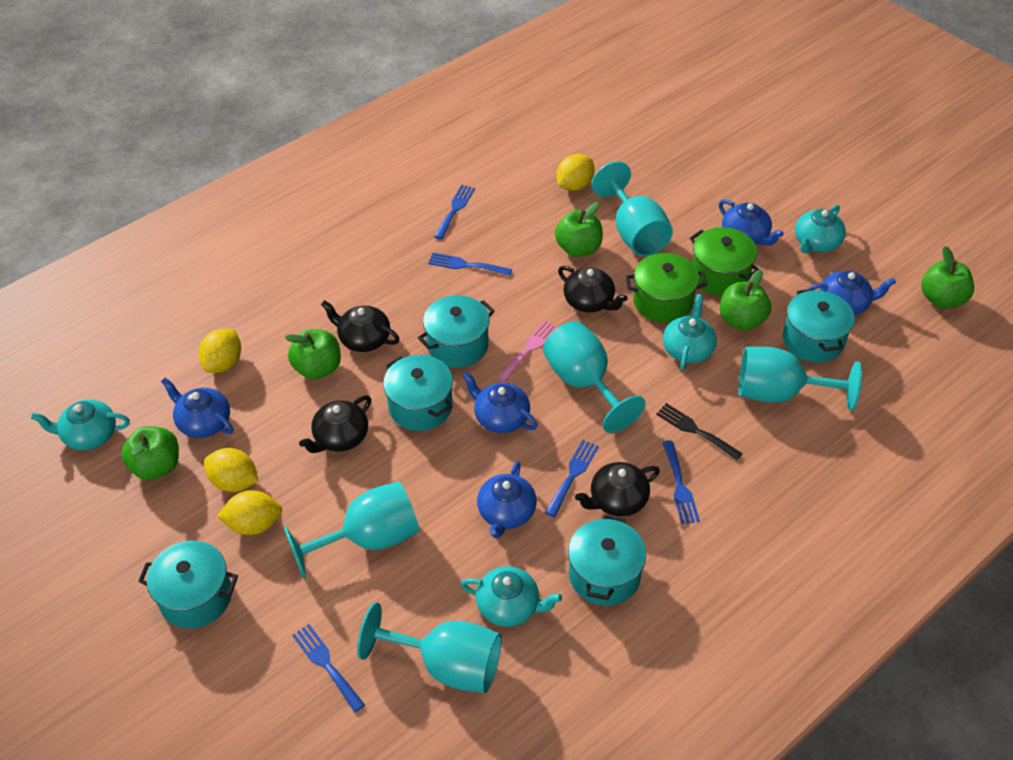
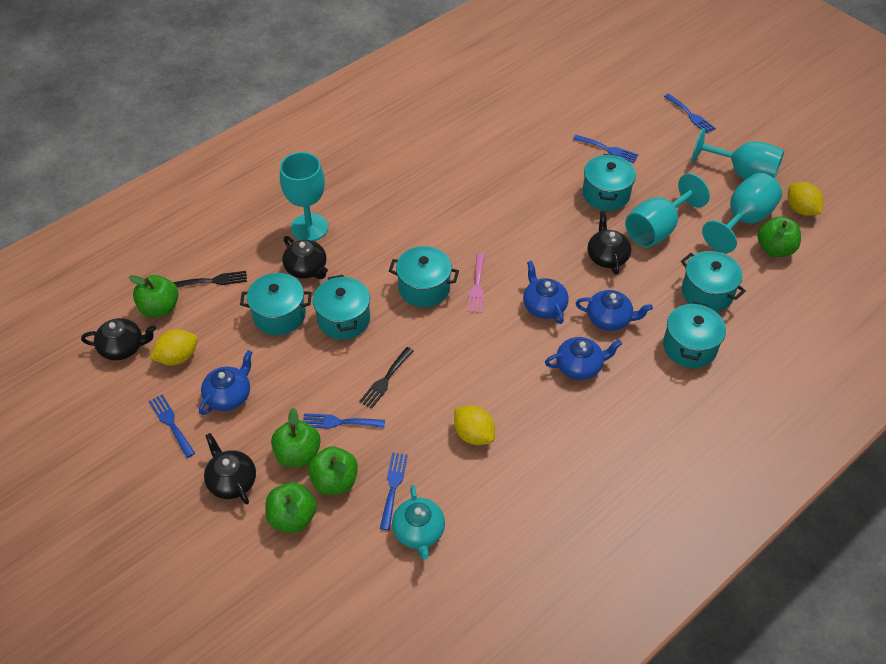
black fork: [656,403,743,460] = 1 -> [173,271,247,288] [359,347,414,409] = 2
blue teapot: [161,378,234,438] [462,371,537,433] [477,461,537,538] [719,199,784,246] [809,271,896,315] = 5 -> [199,350,253,415] [523,261,569,324] [545,337,622,380] [576,290,653,331] = 4
green pot: [625,253,707,323] [689,227,760,296] = 2 -> none = 0
turquoise goblet: [284,482,419,579] [357,602,502,693] [543,321,646,433] [592,161,673,256] [738,347,862,411] = 5 -> [280,152,328,241] [625,173,710,247] [691,128,784,180] [702,173,782,253] = 4
turquoise pot: [138,541,238,629] [383,355,453,431] [418,295,495,368] [568,514,646,606] [783,288,855,363] = 5 -> [240,273,312,335] [313,275,370,340] [389,246,459,307] [582,154,636,211] [663,301,726,368] [681,251,746,312] = 6
turquoise teapot: [31,400,130,450] [461,566,562,627] [663,294,717,370] [795,205,846,253] = 4 -> [392,485,445,559] = 1
yellow lemon: [199,329,241,373] [204,448,258,492] [217,490,282,535] [557,154,595,191] = 4 -> [150,329,198,365] [454,405,495,445] [788,182,823,216] = 3

